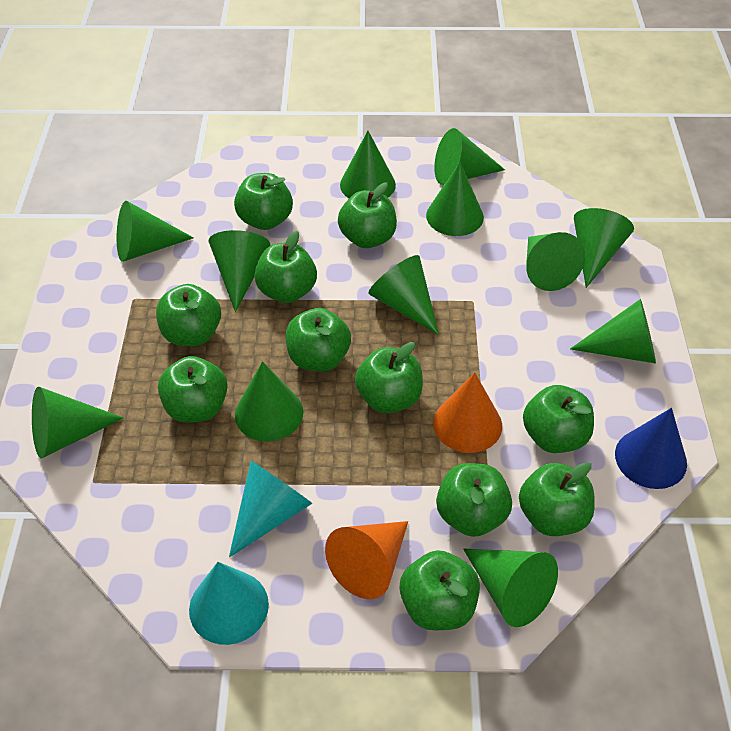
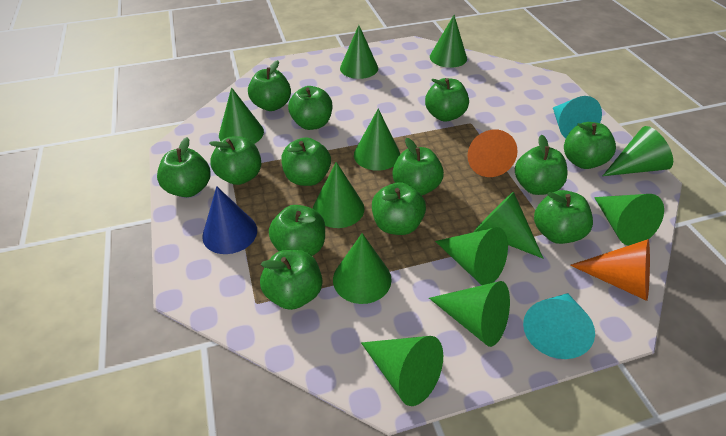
green apple: [156,284,221,346] [158,356,228,423] [234,173,293,230] [254,231,317,303] [286,308,351,372] [338,183,397,248] [355,342,423,413] [400,550,480,630] [436,463,512,537] [519,462,595,536] [523,385,594,453] = 11 -> [157,137,211,197] [209,136,261,185] [248,60,291,111] [260,250,322,310] [269,205,325,256] [281,137,331,186] [288,86,332,130] [372,182,426,235] [392,138,444,195] [425,78,469,122] [515,135,568,195] [534,190,593,244] [564,122,616,169] = 13

